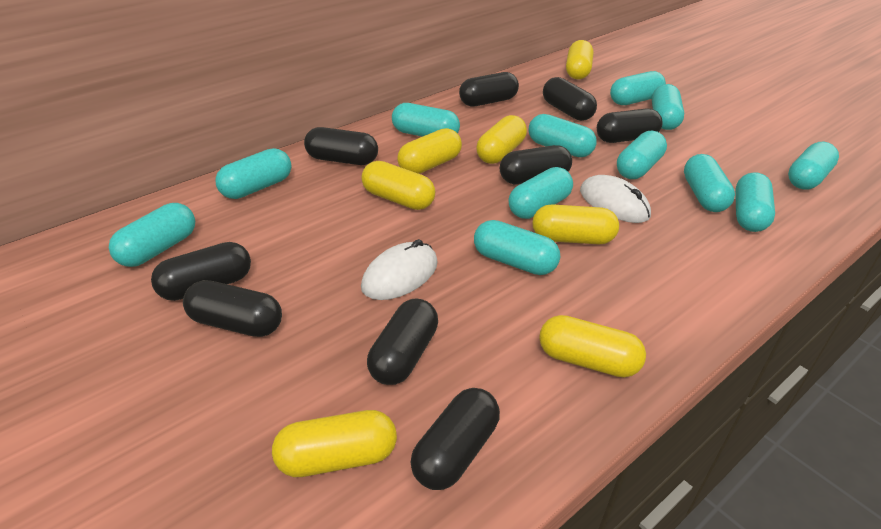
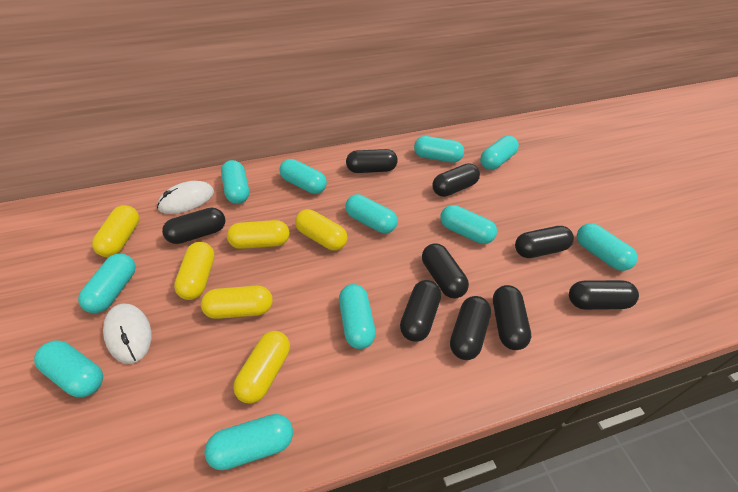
turquoise capsule: [109,203,195,267] [215,148,292,199] [392,103,460,137] [474,220,560,275] [509,167,573,219] [529,114,597,157] [610,71,666,105] [617,131,667,179] [652,84,684,130] [684,154,735,212] [735,172,775,232] [788,141,839,190] = 12 -> [34,341,103,397] [78,253,136,313] [205,414,293,470] [221,160,249,204] [280,159,327,194] [339,284,376,349] [345,194,398,233] [414,136,464,163] [440,205,497,244] [480,136,519,170] [577,223,638,271] = 11
yellow capsule: [272,410,397,477] [361,161,435,210] [397,128,462,174] [477,115,527,164] [533,204,619,244] [539,315,646,377] [566,40,593,79] = 7 -> [92,205,139,257] [174,242,214,300] [201,286,273,319] [227,220,289,249] [233,331,290,403] [295,209,348,250] = 6

